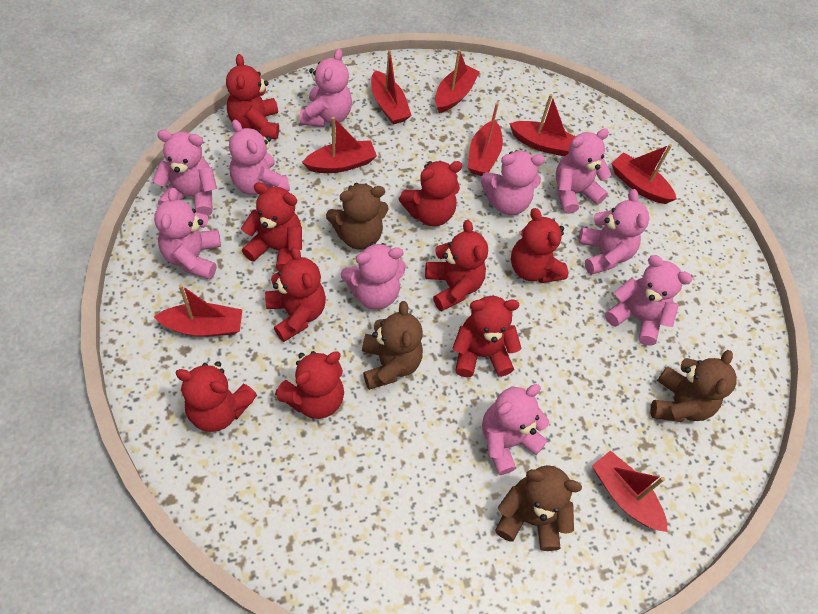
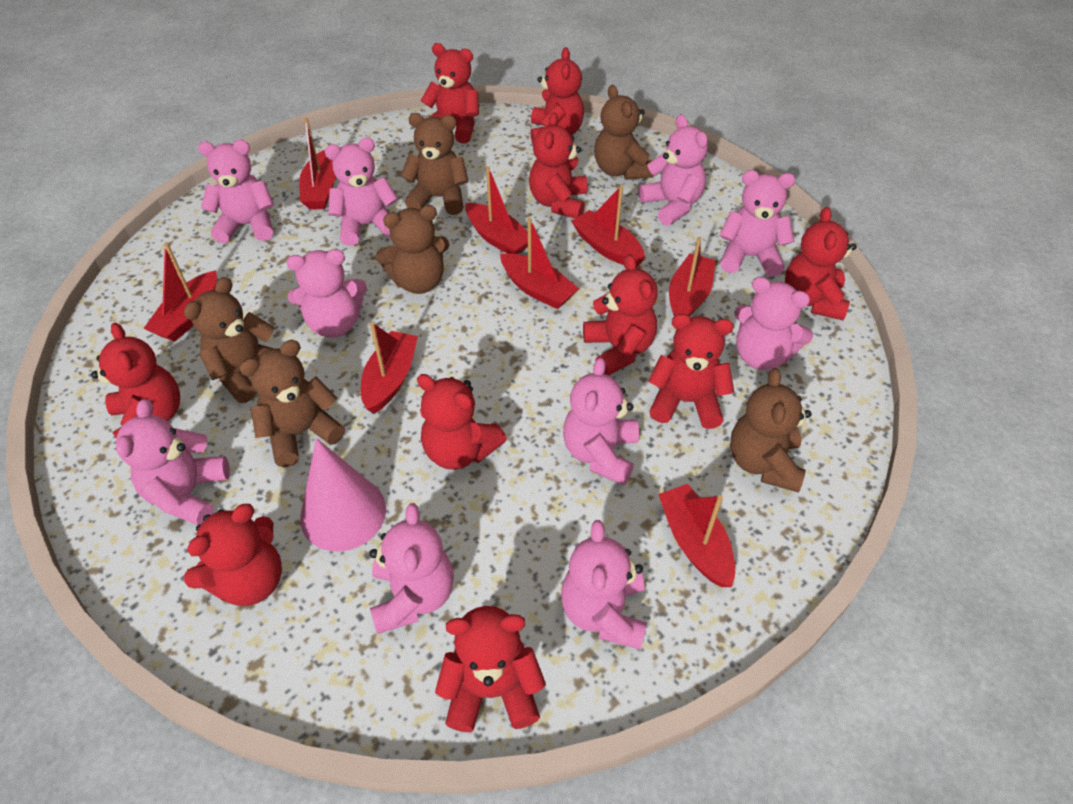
brown teddy bear: [326,183,389,250] [362,301,423,390] [495,465,582,551] [650,350,737,422] = 4 -> [184,277,275,403] [239,340,345,467] [376,205,449,294] [401,113,469,215] [594,85,653,180] [730,368,812,493] = 6
pink cone: none = 0 -> [300,438,386,552] = 1
red teddy bear: [176,361,257,432] [226,54,279,140] [241,182,302,271] [265,247,326,342] [275,351,344,419] [399,161,462,226] [425,220,488,311] [452,296,522,377] [511,208,568,283] = 9 -> [91,323,180,439] [184,504,282,606] [417,374,507,470] [420,43,479,144] [435,606,546,732] [529,112,587,219] [530,47,584,144] [583,254,658,375] [648,314,734,429] [785,207,857,321] = 10

